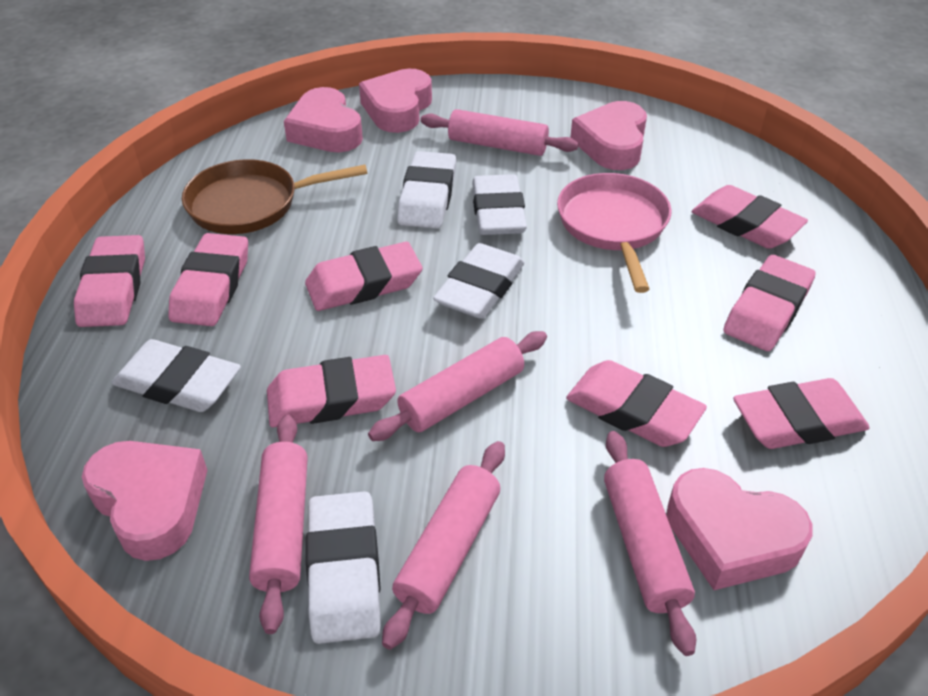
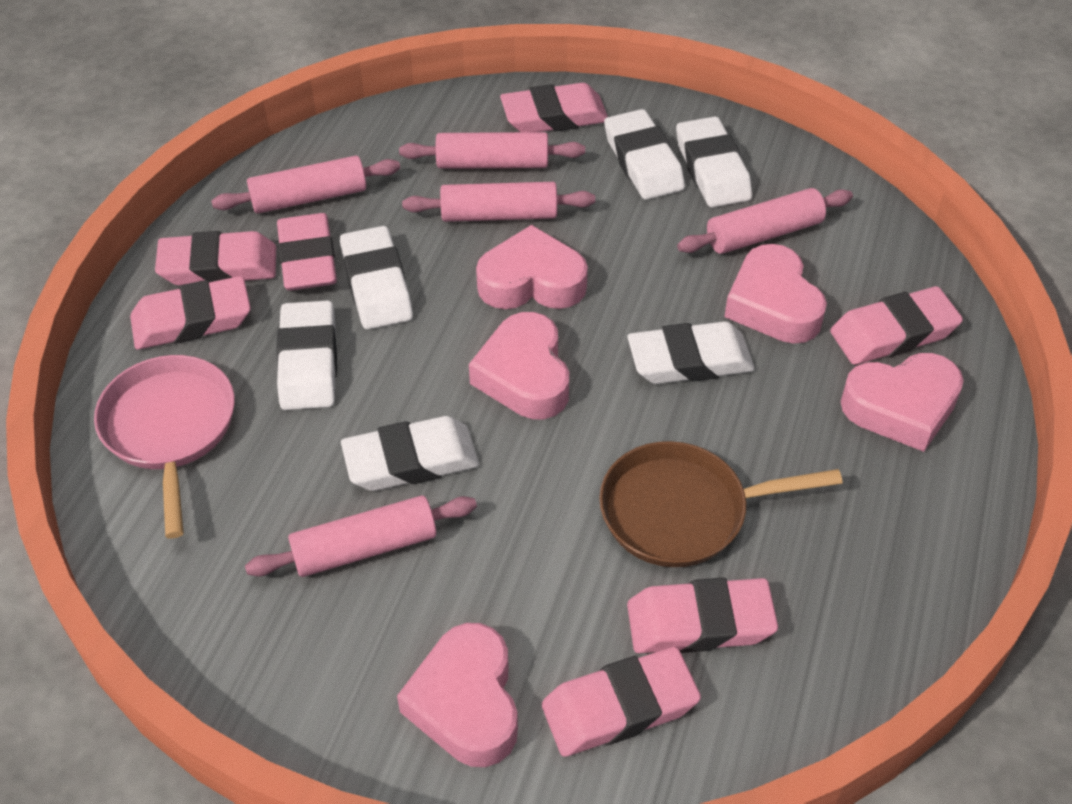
pink eraser: [74,235,145,327] [168,233,248,326] [267,355,396,427] [305,242,423,311] [566,360,707,447] [692,185,808,249] [723,255,816,351] [733,378,870,449] = 8 -> [130,276,251,349] [155,231,276,286] [277,213,337,291] [500,83,608,132] [542,647,701,757] [627,578,778,653] [830,286,963,365] = 7
white eraser: [112,339,241,412] [306,491,381,644] [397,151,456,229] [433,243,525,319] [472,174,527,235] = 5 -> [276,300,337,410] [340,226,413,329] [341,416,479,491] [604,109,685,200] [627,321,755,384] [676,116,752,208] = 6

